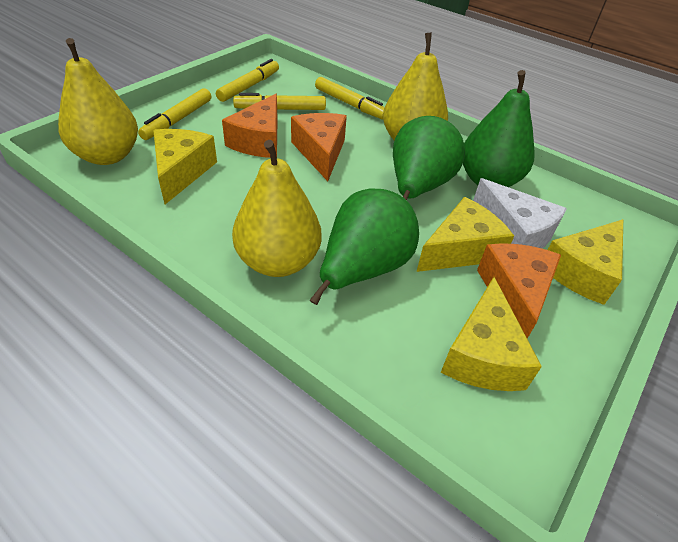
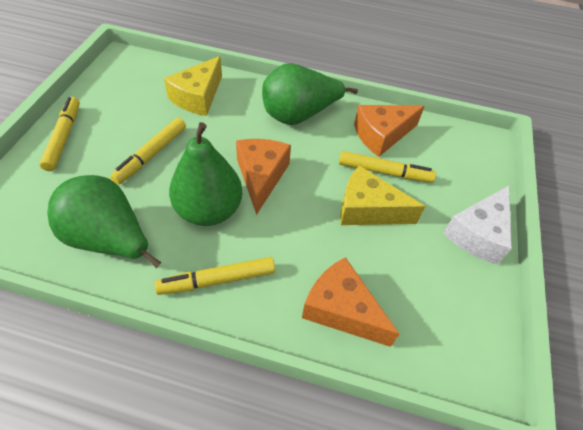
yellow cheese: [153,129,217,204] [416,197,514,272] [441,277,542,391] [548,219,623,305] = 4 -> [164,56,222,116] [340,165,426,225] = 2
yellow pear: [58,38,138,165] [232,140,321,277] [383,33,448,140] = 3 -> none = 0

